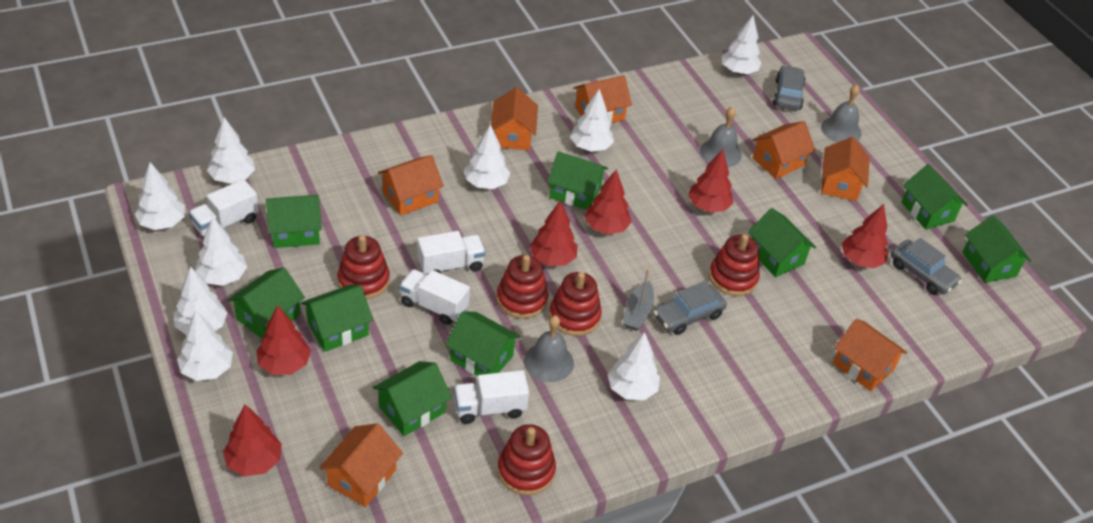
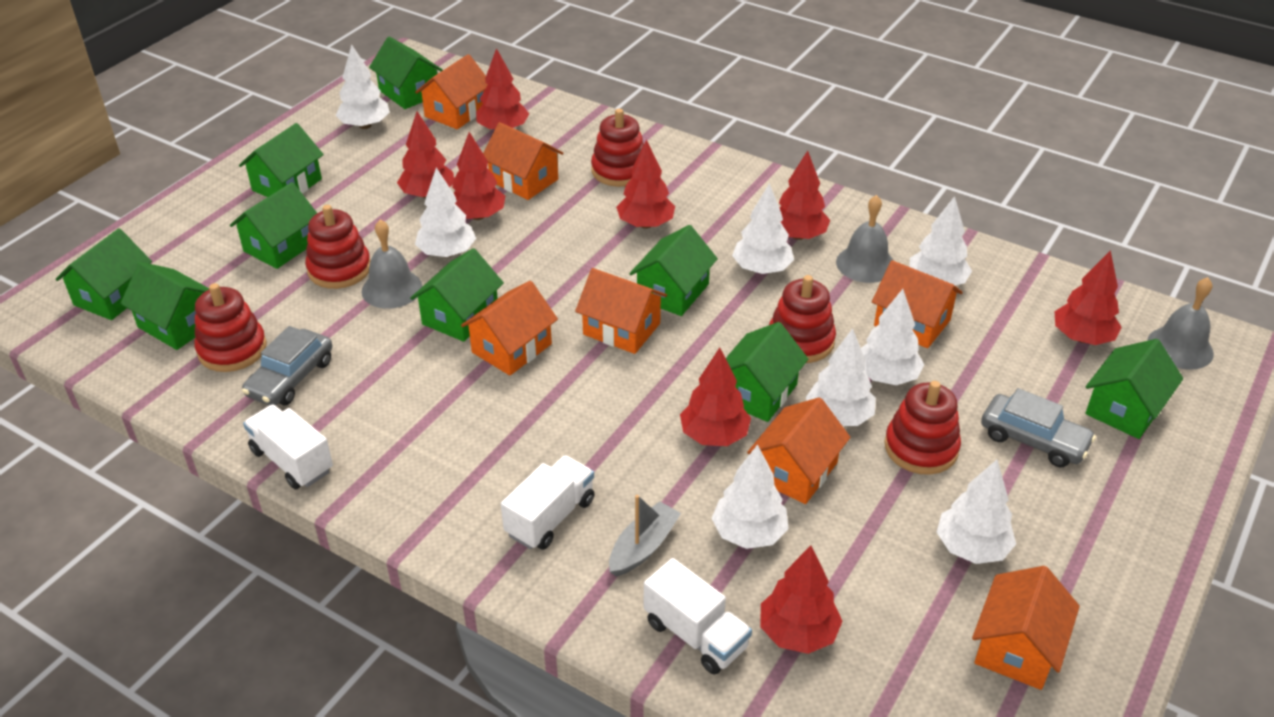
grey car: [653,281,727,335] [773,65,806,111] [891,238,962,295] = 3 -> [242,326,332,406] [981,388,1096,467] = 2
red tree: [223,404,282,477] [256,305,311,375] [530,200,578,266] [585,169,631,235] [688,149,733,212] [841,204,888,268] = 6 -> [397,112,454,199] [452,132,505,220] [476,48,529,129] [616,139,675,229] [680,348,751,446] [760,545,843,654] [779,151,830,240] [1055,250,1122,345] = 8
white tree: [135,162,185,230] [173,266,228,334] [177,310,233,381] [195,217,247,286] [207,117,255,183] [465,124,510,189] [570,89,614,152] [608,332,660,400] [722,15,762,74] = 9 -> [336,44,390,129] [415,168,476,258] [711,445,789,549] [732,183,794,274] [806,328,876,426] [861,289,924,385] [910,196,972,286] [937,460,1016,564] = 8
white truck: [189,179,259,236] [399,269,470,325] [417,231,486,274] [454,370,529,424] = 4 -> [243,404,333,489] [501,455,595,550] [644,558,752,675] = 3

